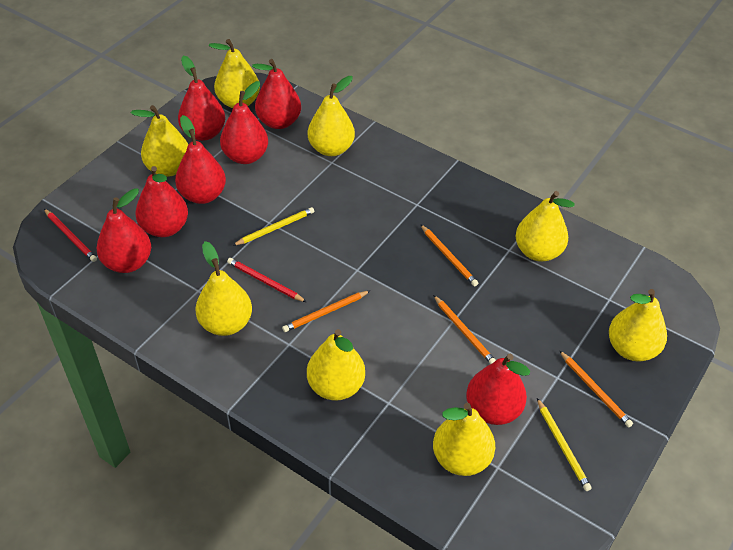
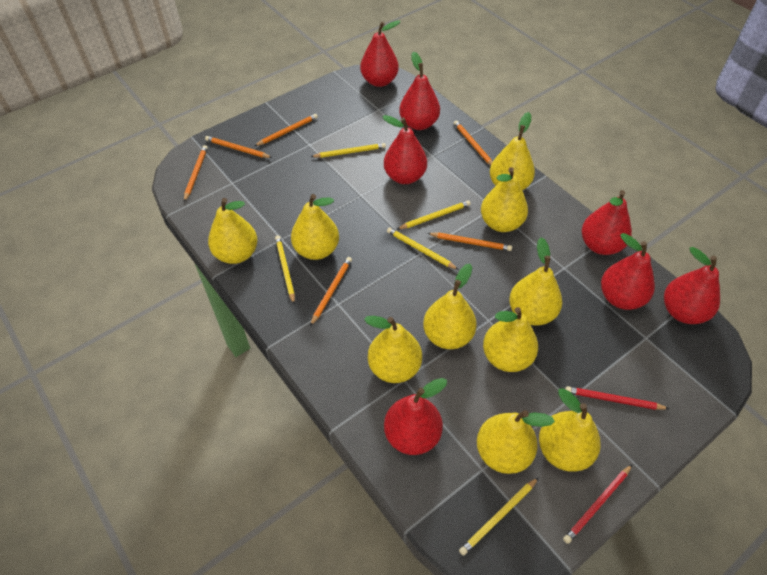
orange pencil: [282,290,371,332] [420,224,478,286] [433,295,496,364] [559,350,633,427] = 4 -> [184,145,208,202] [205,136,272,158] [254,114,318,146] [310,257,352,326] [427,232,512,251] [454,120,493,165] = 6
yellow pear: [131,105,188,177] [195,241,252,336] [209,39,260,108] [307,329,365,401] [308,76,355,156] [433,403,495,476] [516,191,575,262] [609,289,667,362] = 8 -> [208,198,258,264] [291,194,339,260] [364,316,422,383] [423,264,477,349] [477,410,555,474] [481,167,528,232] [483,307,538,372] [490,112,535,191] [509,237,562,326] [539,388,601,472] = 10
yellow pencil: [232,207,314,246] [537,398,592,491] = 2 -> [275,235,295,304] [311,143,386,158] [387,228,459,270] [397,200,471,229] [459,477,539,556] = 5

